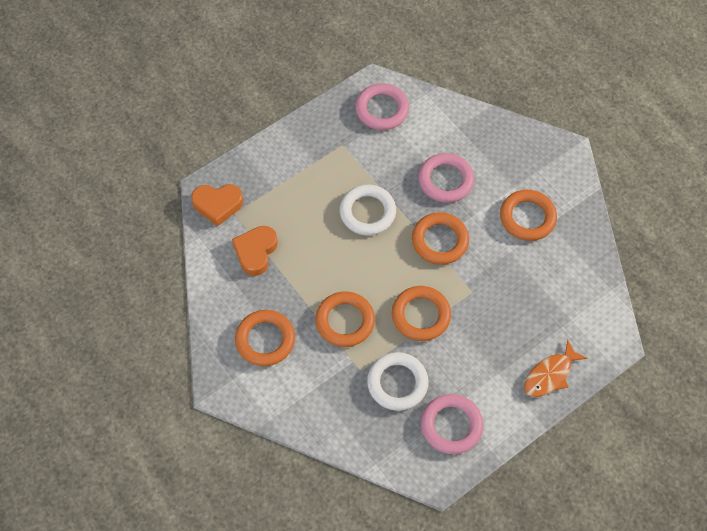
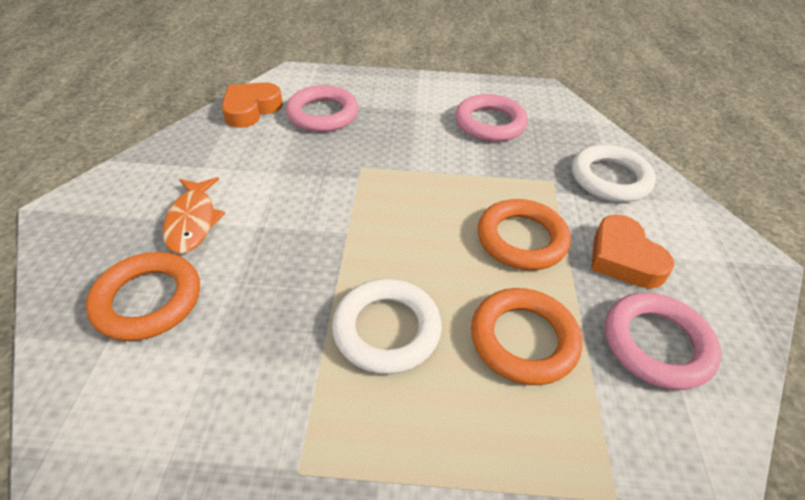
orange ring: [235,310,295,366] [315,291,375,347] [392,286,451,341] [412,212,469,265] [500,190,557,241] = 5 -> [86,252,200,341] [471,288,582,385] [478,199,571,270] = 3

